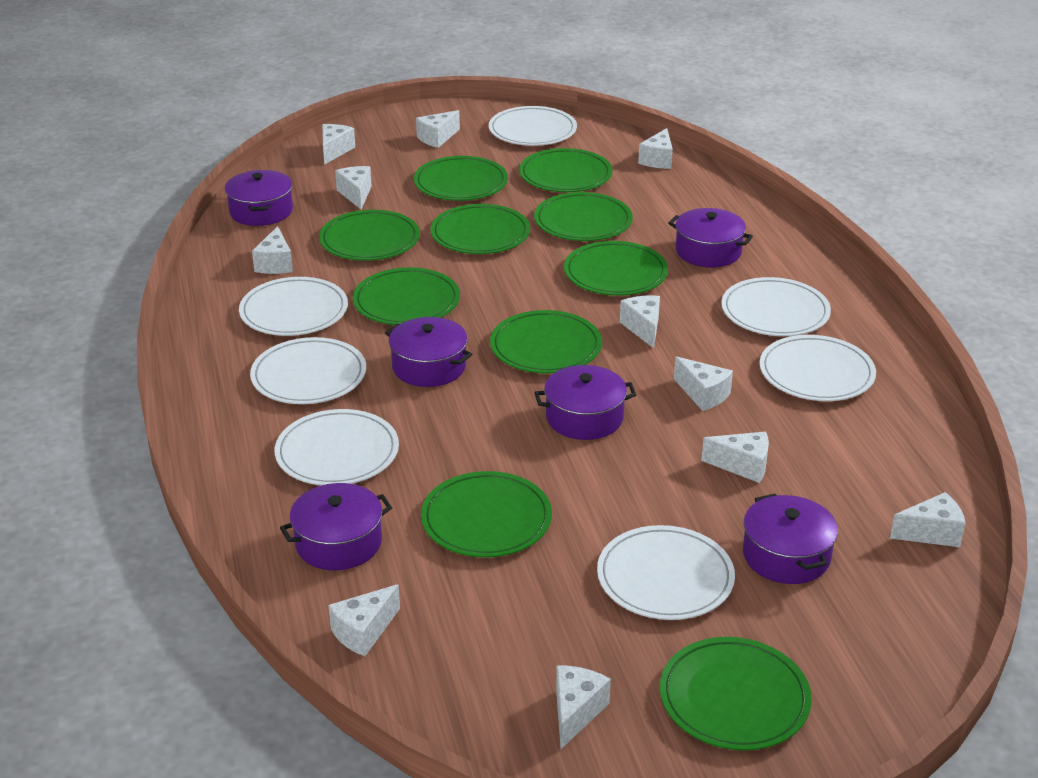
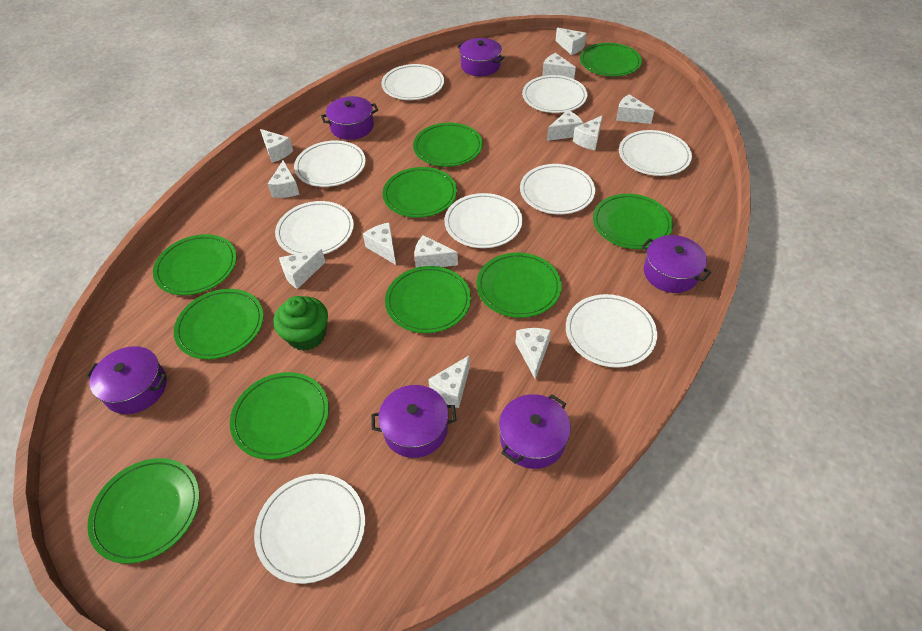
green cupcake: none = 0 -> [273,296,328,351] = 1
white cheese: [252,226,293,274] [322,124,355,165] [328,584,400,656] [335,166,372,209] [416,110,460,148] [556,665,611,749] [620,295,660,348] [638,128,673,169] [674,356,733,411] [701,432,769,483] [890,492,965,547] = 11 -> [260,129,293,163] [268,160,300,198] [279,249,325,289] [363,223,396,265] [414,235,458,268] [428,355,470,408] [516,328,551,379] [542,53,576,79] [547,110,583,141] [556,28,587,55] [573,115,603,150] [616,94,655,124] = 12
white plate: [239,277,348,336] [250,337,366,404] [275,409,399,485] [489,106,577,146] [597,525,735,620] [721,277,831,336] [760,335,876,401] = 7 -> [254,474,365,584] [275,201,354,255] [294,140,366,187] [381,64,444,100] [444,193,522,248] [520,164,595,214] [522,75,587,113] [566,294,657,368] [619,130,692,176] = 9

